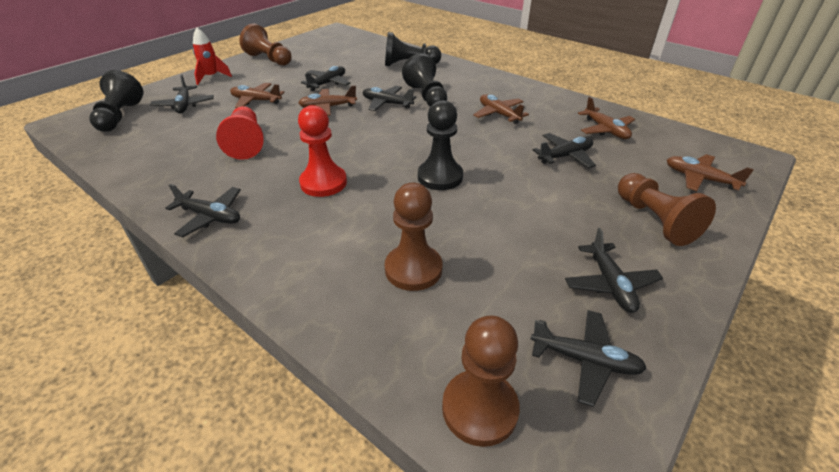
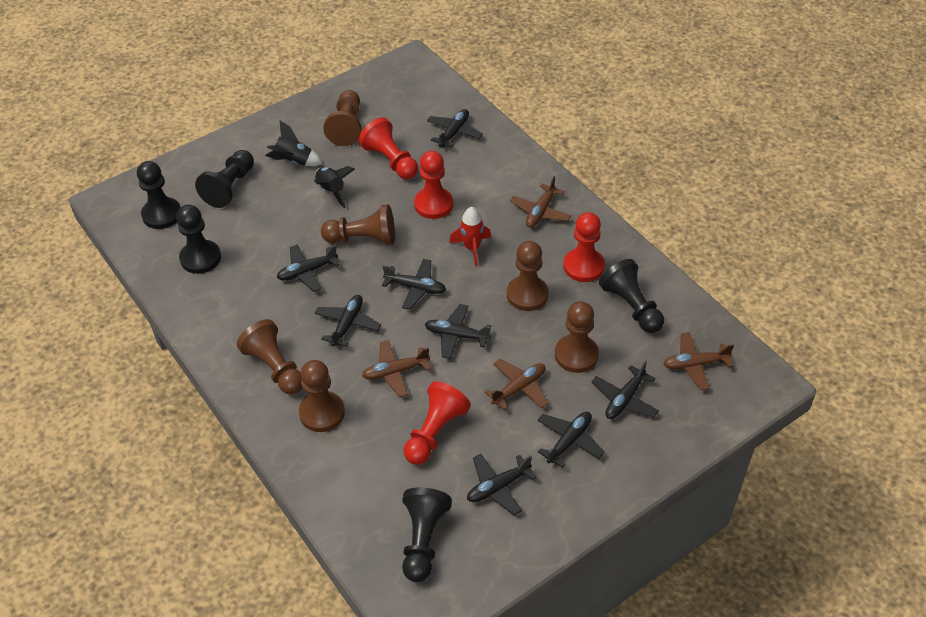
black pawn: [89,70,143,132] [385,32,441,66] [402,53,447,107] [418,100,463,190] = 4 -> [137,161,181,229] [176,204,221,274] [195,150,254,208] [402,487,452,582] [599,259,664,333] = 5
black plane: [150,74,214,113] [166,184,241,237] [301,66,350,91] [363,86,416,111] [531,310,647,407] [533,133,596,168] [565,228,663,313] = 7 -> [276,245,340,292] [315,295,381,347] [382,259,446,310] [425,304,491,359] [427,109,483,148] [467,454,537,515] [538,412,605,468] [592,360,659,419] = 8
black rocket: none = 0 -> [265,121,323,166] [314,166,355,208] = 2
brown pawn: [239,23,292,66] [385,183,443,291] [442,316,520,447] [618,173,716,246] = 4 -> [237,319,302,395] [299,360,345,432] [321,204,395,245] [323,90,361,146] [507,241,549,311] [555,301,599,373] = 6
brown plane: [230,83,285,108] [298,86,357,116] [473,94,529,124] [578,97,635,139] [667,154,754,191] = 5 -> [362,340,431,397] [485,359,548,410] [510,176,571,228] [663,332,734,390] = 4
red pawn: [216,106,264,160] [298,105,347,197] = 2 -> [359,117,418,179] [403,381,471,465] [414,151,453,219] [563,212,605,282] = 4

